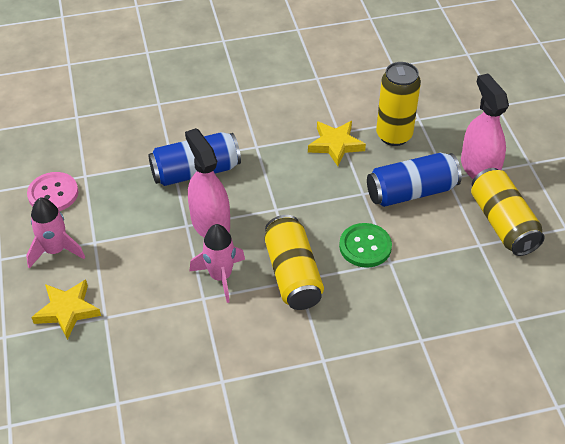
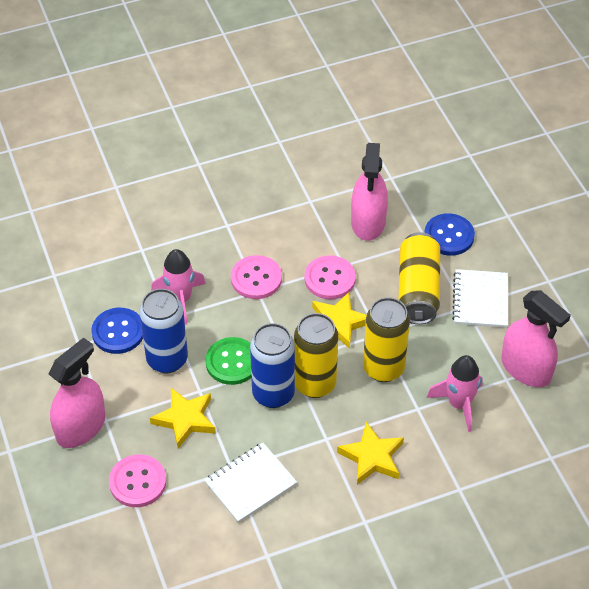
blue button: none = 0 -> [91,308,143,354] [424,213,475,256] = 2
pink button: [27,172,78,211] = 1 -> [109,454,166,507] [231,255,282,299] [304,255,356,299] = 3
pink spray bottle: [185,128,230,237] [461,74,509,179] = 2 -> [49,337,105,448] [351,143,388,241] [501,290,571,387] = 3
white notebook: none = 0 -> [204,442,297,523] [452,269,508,328] = 2
yellow star: [31,279,101,340] [308,121,366,166] = 2 -> [150,388,216,449] [312,292,367,349] [337,422,404,485] = 3

